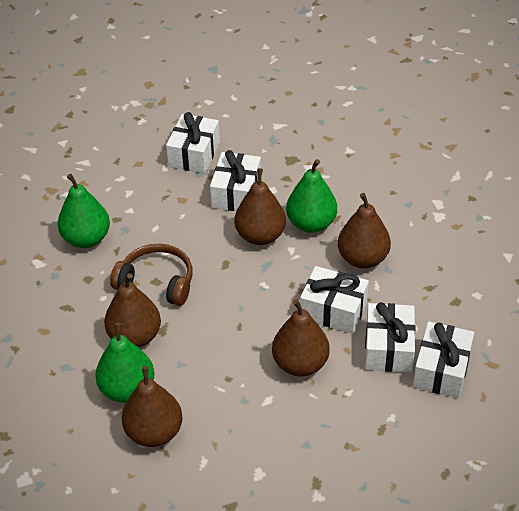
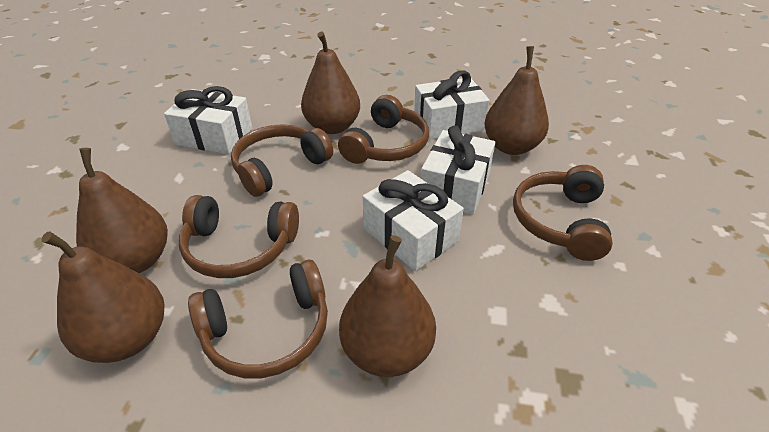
brown headphones: [110,244,193,306] = 1 -> [179,195,299,278] [188,260,328,378] [231,124,333,197] [338,95,429,164] [513,165,613,261] = 5
green pear: [58,174,110,248] [95,322,154,403] [286,159,337,233] = 3 -> none = 0
white gift: [166,112,220,173] [210,150,261,211] [300,266,369,334] [365,302,415,373] [413,321,474,398] = 5 -> [164,86,253,155] [363,170,464,271] [414,71,490,140] [421,126,496,215] = 4

